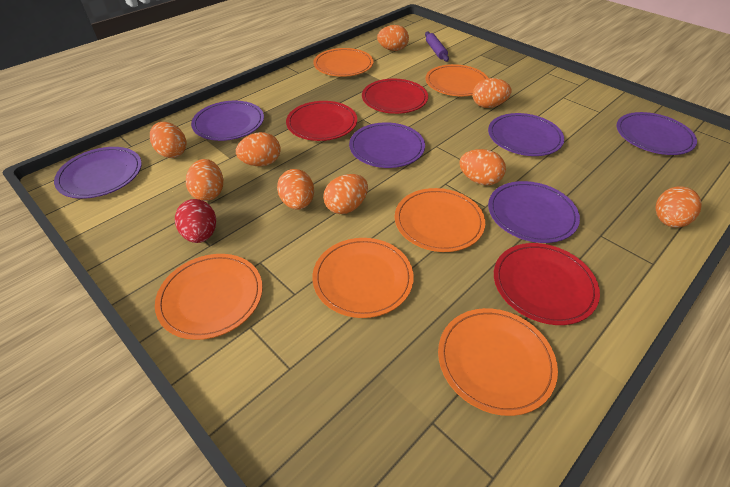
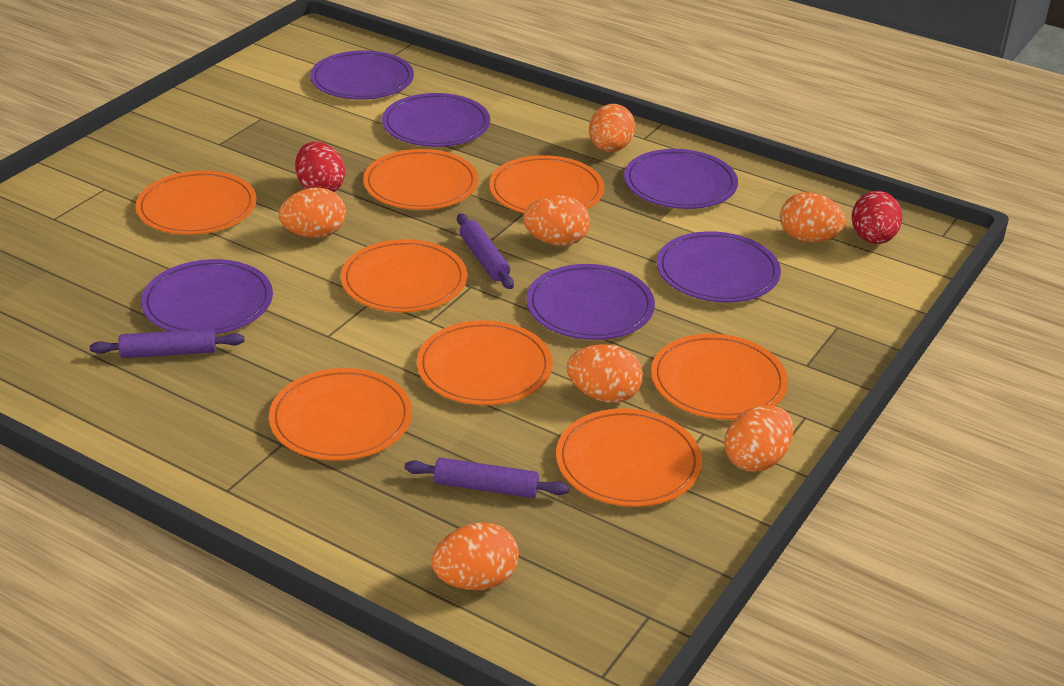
orange egg: [150,122,186,158] [186,159,223,201] [236,132,281,166] [277,169,314,210] [323,174,368,214] [377,25,409,51] [459,149,506,185] [473,78,512,108] [655,187,702,228] = 9 -> [279,187,346,238] [431,522,519,590] [523,195,590,246] [567,344,643,403] [589,104,635,152] [724,405,794,472] [780,192,846,243] = 7
orange plate: [155,254,263,340] [312,238,414,318] [313,48,373,77] [395,188,485,252] [425,64,488,96] [438,308,558,416] = 6 -> [136,171,257,235] [269,368,412,461] [341,239,467,312] [363,149,479,210] [417,320,553,405] [489,155,604,213] [556,408,702,507] [651,334,788,420] = 8
purple rolling pin: [425,32,449,62] = 1 -> [90,329,244,358] [405,458,569,498] [457,214,514,289] = 3
red egg: [175,199,216,243] = 1 -> [295,142,345,192] [852,191,902,244] = 2
red plate: [286,101,357,141] [362,79,428,114] [494,243,600,325] = 3 -> none = 0

